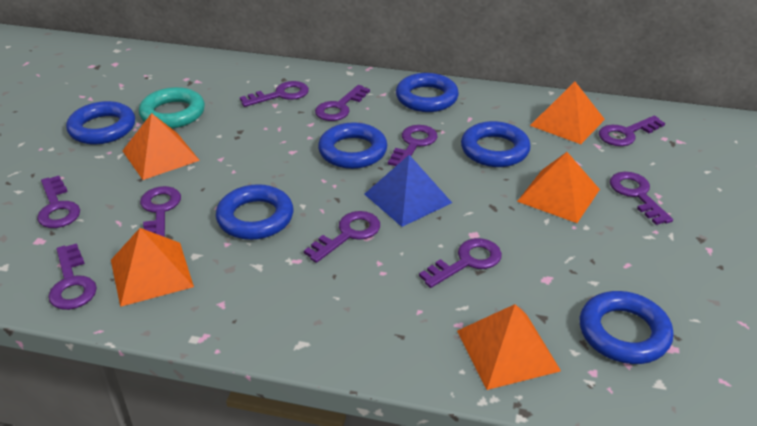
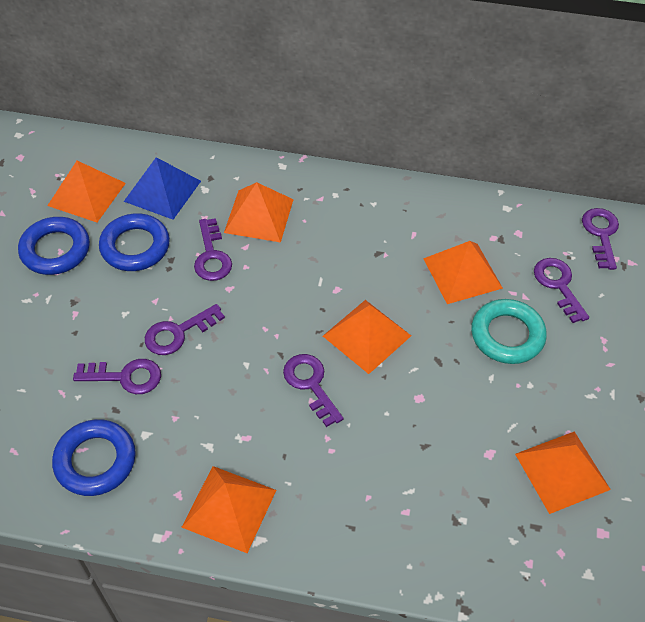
blue ring: [66,101,135,144] [216,184,293,240] [318,122,387,169] [396,73,459,112] [461,121,531,167] [580,291,674,364] = 6 -> [18,217,90,275] [52,419,136,496] [99,213,170,271] = 3
orange pyramid: [111,228,194,307] [122,113,200,180] [457,304,561,390] [517,152,600,223] [530,82,605,144] = 5 -> [47,161,126,222] [182,466,276,553] [224,182,294,242] [323,300,411,374] [423,241,503,304] [515,431,611,514] = 6
purple key: [37,176,80,228] [48,243,97,310] [140,186,181,237] [240,81,309,107] [304,211,380,263] [315,85,370,121] [388,125,437,166] [419,238,502,288] [599,116,665,146] [610,172,673,225] = 10 -> [73,359,161,394] [145,304,225,355] [194,218,232,281] [283,354,344,427] [534,258,589,323] [582,208,619,270] = 6

